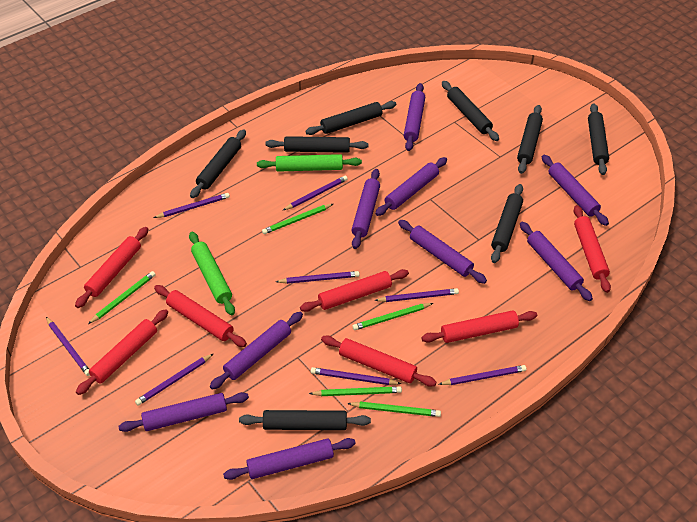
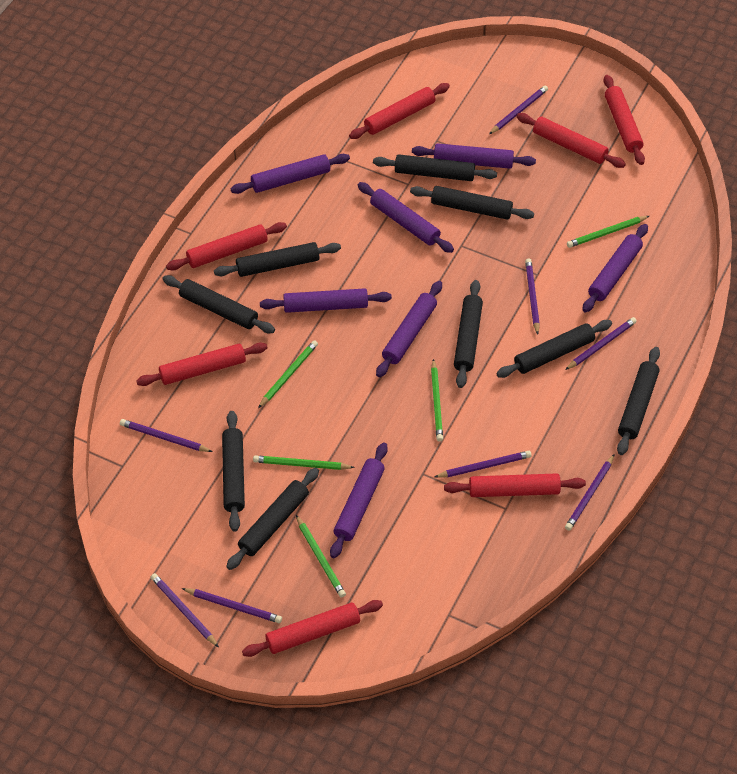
black rolling pin: [190,130,246,198] [239,410,371,430] [265,136,368,153] [305,101,396,135] [442,81,499,141] [491,184,523,263] [517,105,543,174] [588,103,609,175] = 8 -> [162,275,275,333] [214,242,341,277] [222,411,245,532] [226,468,319,570] [373,154,497,181] [410,186,534,220] [454,280,483,388] [496,320,612,378] [617,347,660,455] = 9
green rolling pin: [189,232,235,315] [257,154,362,172] = 2 -> none = 0
purple rolling pin: [118,392,249,432] [210,312,303,390] [223,438,356,480] [351,169,380,249] [375,157,447,216] [398,220,487,284] [404,83,425,151] [520,222,593,301] [542,155,609,226] = 9 -> [231,154,350,194] [260,288,392,313] [330,443,388,558] [358,182,454,253] [376,281,442,377] [412,143,536,169] [583,224,648,313] = 7

